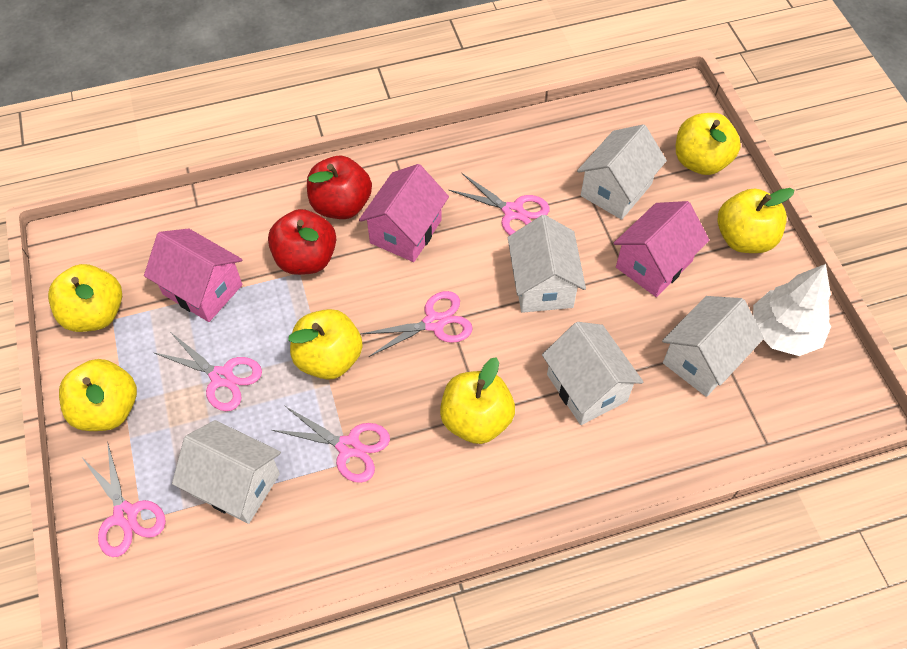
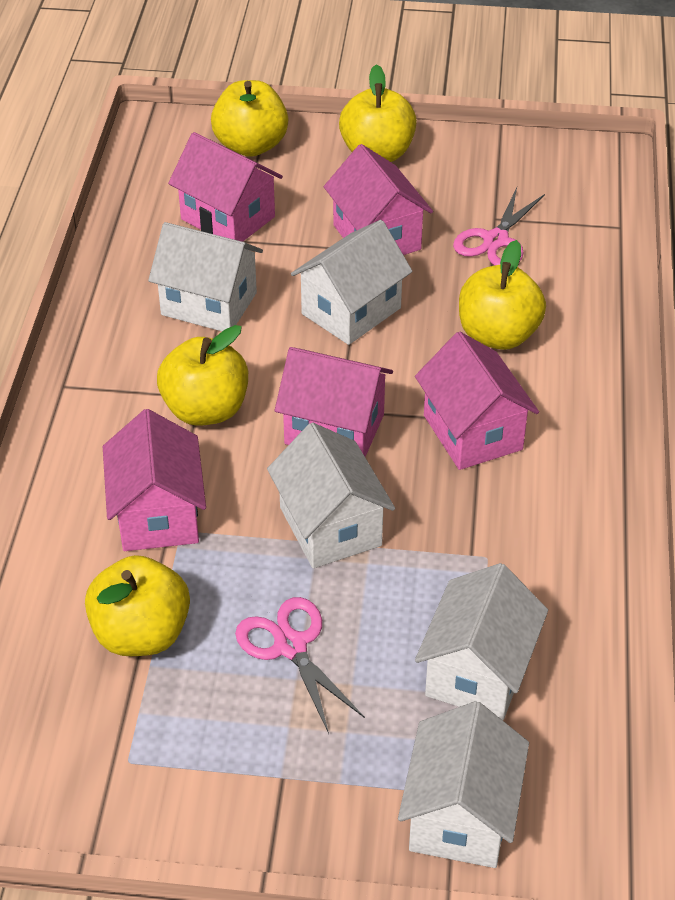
pink house: [144,229,242,322] [359,164,449,262] [614,201,709,297] = 3 -> [103,409,206,551] [168,132,283,242] [275,347,393,457] [324,144,433,255] [415,332,539,470] = 5
pink scissors: [82,442,166,557] [153,333,262,411] [272,406,390,483] [361,291,473,357] [449,173,550,235] = 5 -> [235,597,365,734] [453,188,545,266] = 2
red apple: [268,209,336,275] [307,156,372,219] = 2 -> none = 0
white tree: [753,264,831,356] = 1 -> none = 0
yellow apple: [48,264,122,332] [59,359,137,431] [288,309,363,380] [440,357,515,444] [676,113,741,175] [718,188,794,253] = 6 -> [85,555,190,656] [157,325,248,426] [211,80,288,157] [339,64,417,162] [459,240,546,350] = 5

